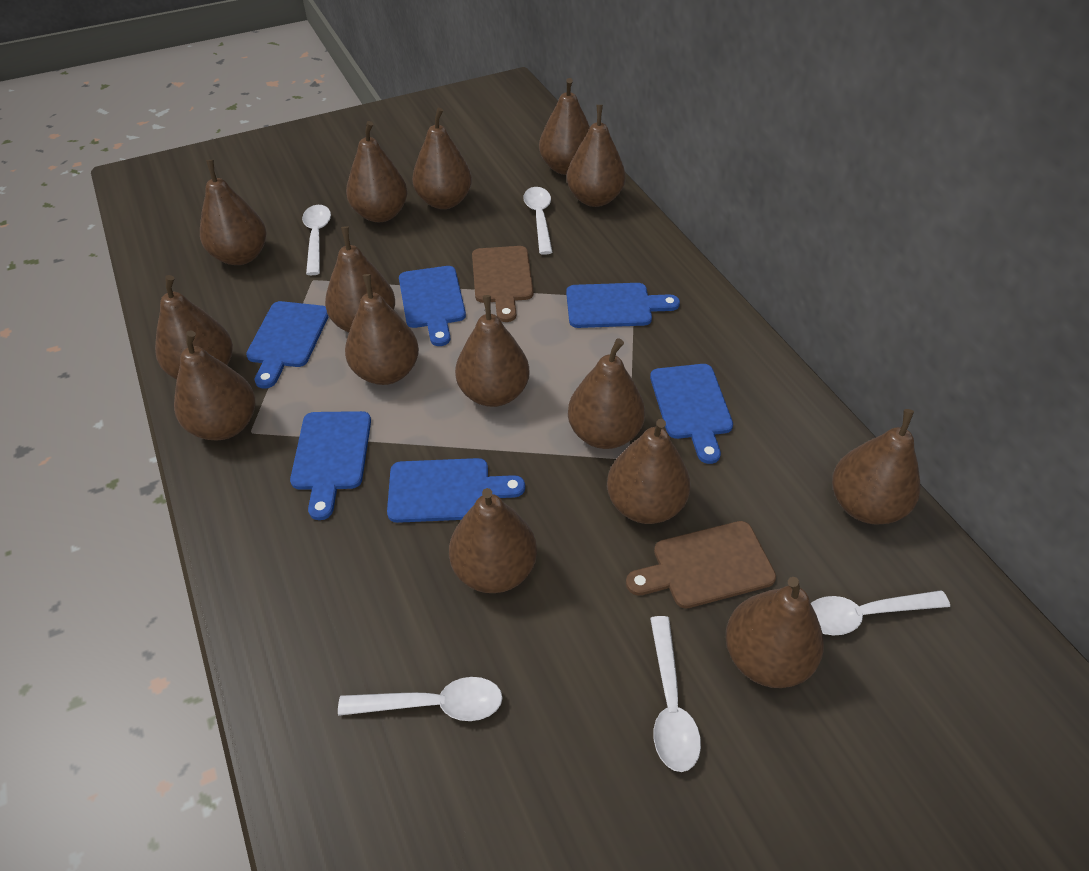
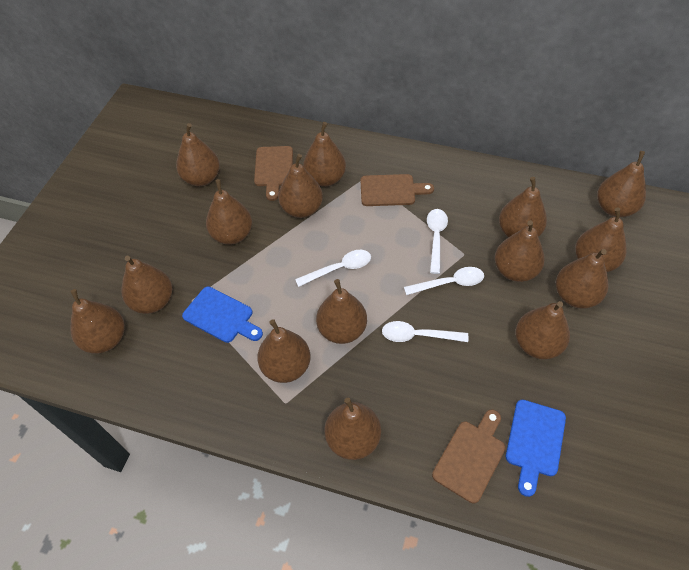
blue cutting board: [246,301,329,389] [290,411,371,520] [387,458,525,523] [399,266,466,346] [566,283,680,328] [650,364,733,464] = 6 -> [182,286,263,343] [506,400,566,497] = 2
brown cutting board: [472,246,533,322] [626,521,776,608] = 2 -> [254,146,293,201] [361,174,434,206] [432,410,506,503] = 3
white spoon: [302,205,331,275] [338,677,503,721] [523,187,553,255] [650,616,701,772] [810,590,950,636] = 5 -> [295,250,371,287] [382,321,468,342] [404,267,484,295] [427,209,448,274] = 4

